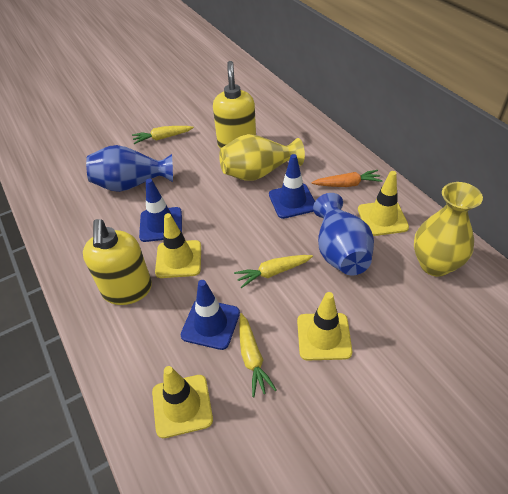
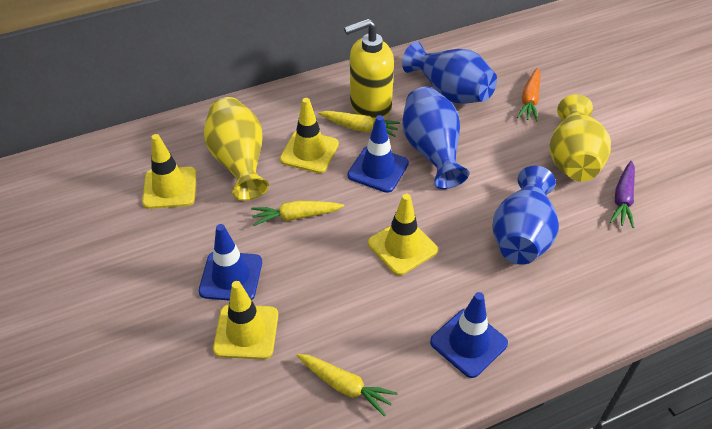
blue vase: [86,145,173,192] [313,193,374,275] = 2 -> [402,42,497,104] [402,86,470,189] [493,166,559,265] = 3
purple carrot: none = 0 -> [610,161,635,228] = 1
yellow soap dispenser: [83,219,152,305] [213,61,256,149] = 2 -> [344,18,394,121] = 1

